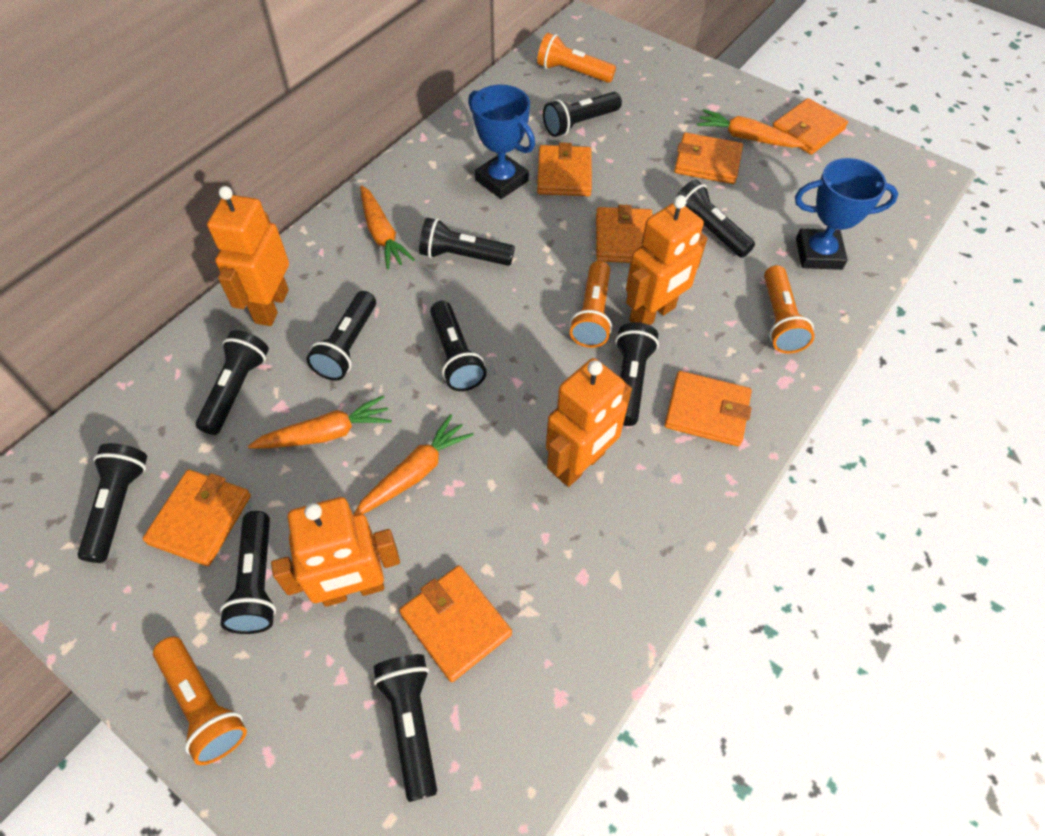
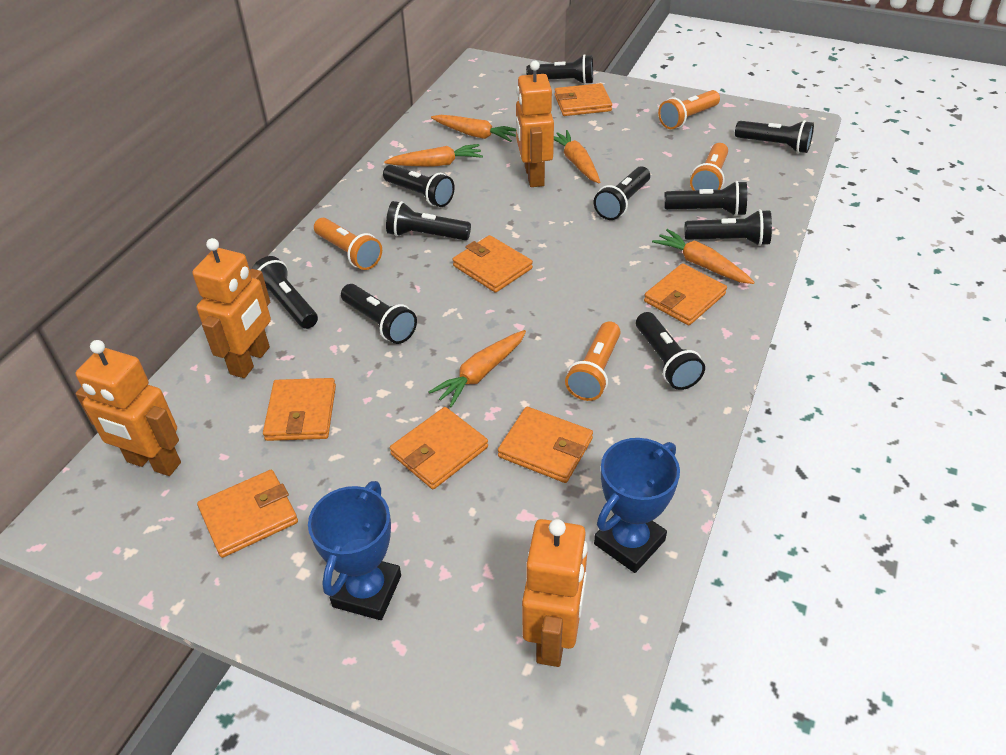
orange carrot: [248,395,392,448] [353,414,474,515] [360,185,415,270] [697,109,805,148] = 4 -> [384,144,483,167] [429,330,526,407] [431,115,516,142] [554,130,600,183] [652,229,755,284] = 5

